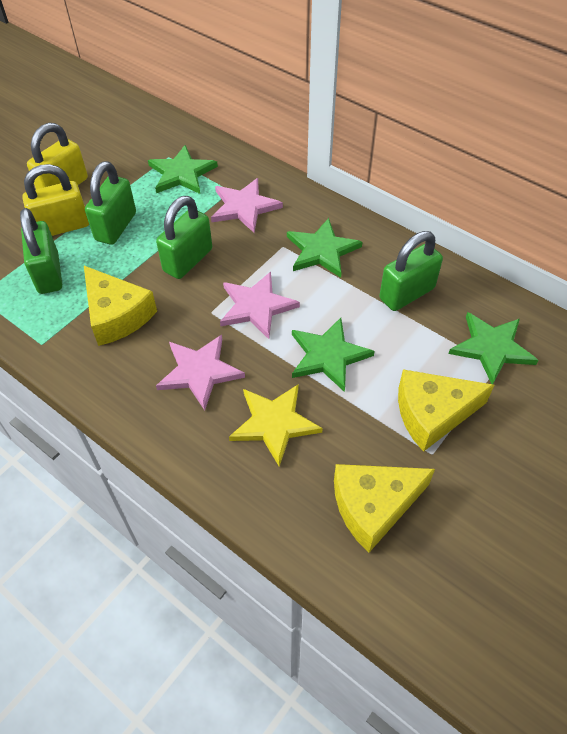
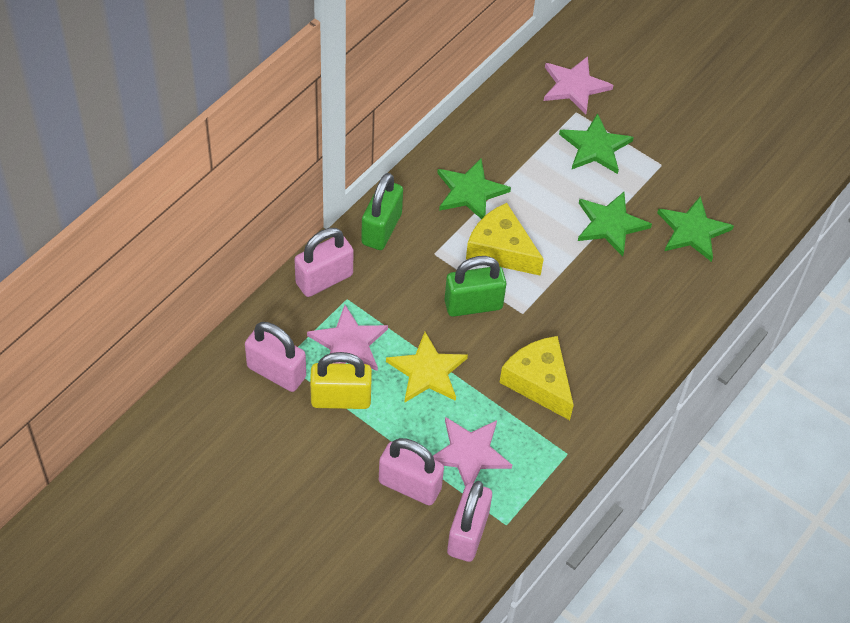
green padlock: [20,208,62,294] [85,161,136,245] [156,196,212,279] [379,231,443,311] = 4 -> [361,173,403,250] [444,256,506,317] = 2
pink padlock: none = 0 -> [245,322,306,392] [295,228,353,297] [379,438,444,505] [447,481,492,562] = 4
yellow cheese: [84,266,157,346] [334,464,435,553] [398,369,494,452] = 3 -> [466,203,544,276] [499,336,574,420] = 2
yellow padlock: [22,164,89,236] [27,123,88,189] = 2 -> [310,352,372,409] = 1

